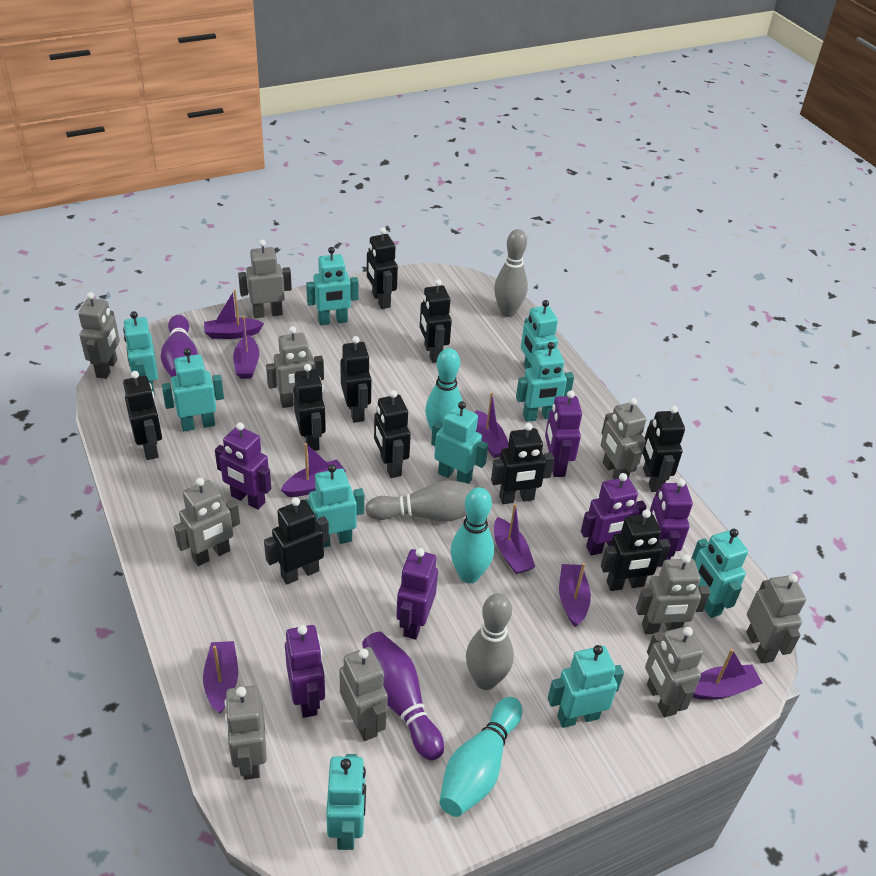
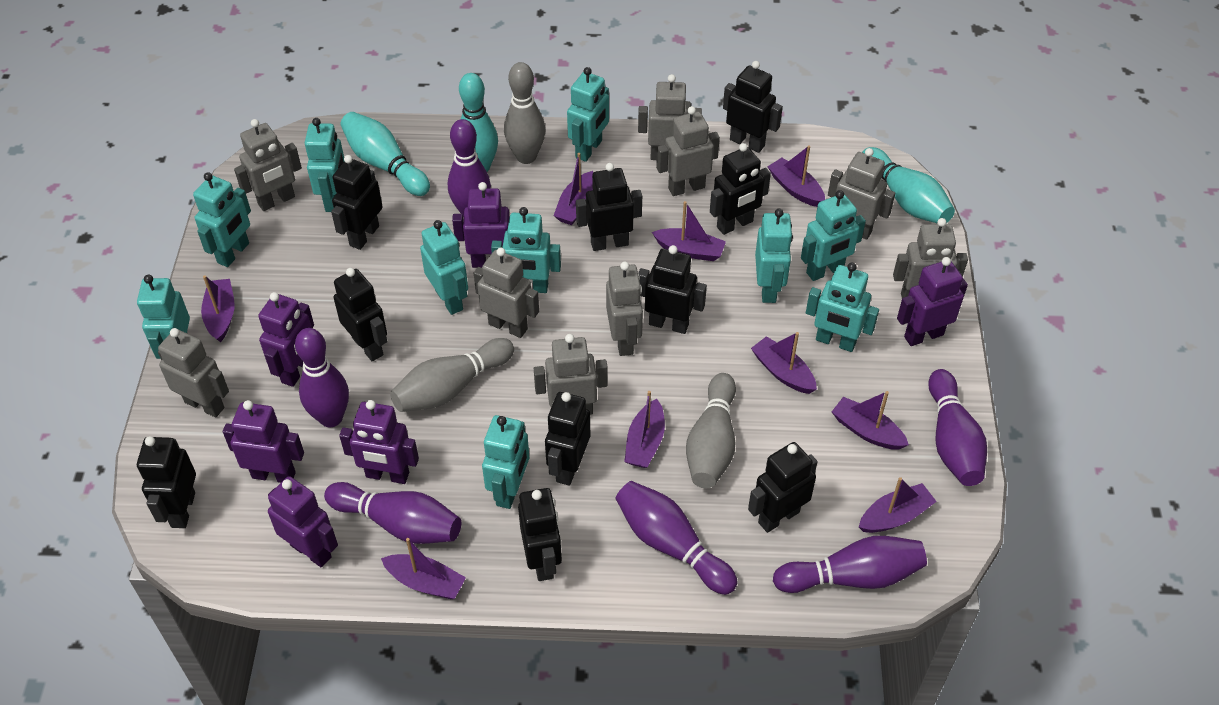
grey robot: [78,292,120,379] [174,478,240,566] [225,686,267,780] [238,240,292,318] [266,326,324,408] [339,647,388,741] [601,398,646,479] [636,554,710,634] [645,626,703,717] [746,574,806,663] = 10 -> [158,328,229,418] [234,119,302,211] [474,247,539,338] [534,334,608,415] [606,262,643,356] [638,74,702,160] [656,106,720,196] [828,148,895,240] [893,218,968,298] = 9
purple boat: [203,641,238,714] [204,289,264,339] [233,316,260,379] [281,443,346,497] [475,393,509,458] [494,504,535,574] [559,563,591,627] [693,649,762,700] = 8 -> [201,275,235,342] [381,538,466,599] [553,153,593,225] [624,391,665,468] [652,201,726,261] [751,332,817,394] [767,145,825,207] [832,391,909,450] [859,477,937,533] = 9
purple bowling pin: [161,315,198,377] [362,632,444,761] = 2 -> [295,328,349,427] [324,482,461,544] [448,119,491,218] [616,481,737,595] [773,536,927,593] [928,369,987,486] = 6

